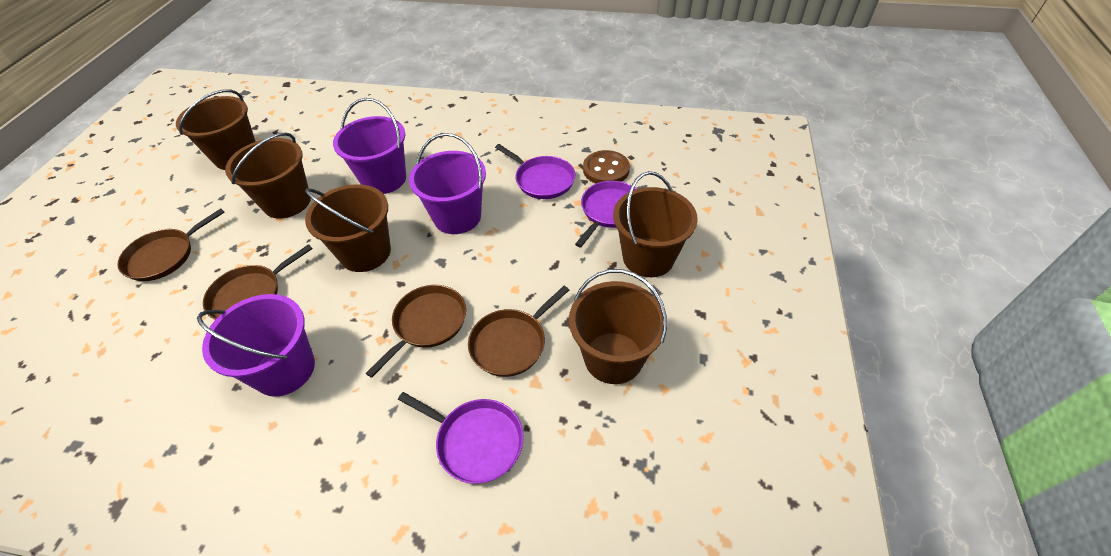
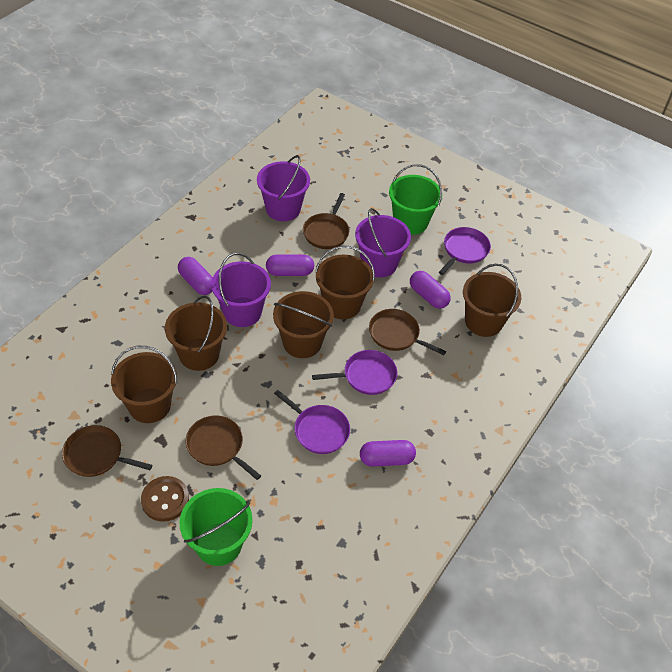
green bucket: none = 0 -> [180,488,252,566] [389,164,442,235] = 2
purple capsule: none = 0 -> [178,257,213,295] [266,255,314,276] [360,440,416,467] [410,271,451,309] = 4

